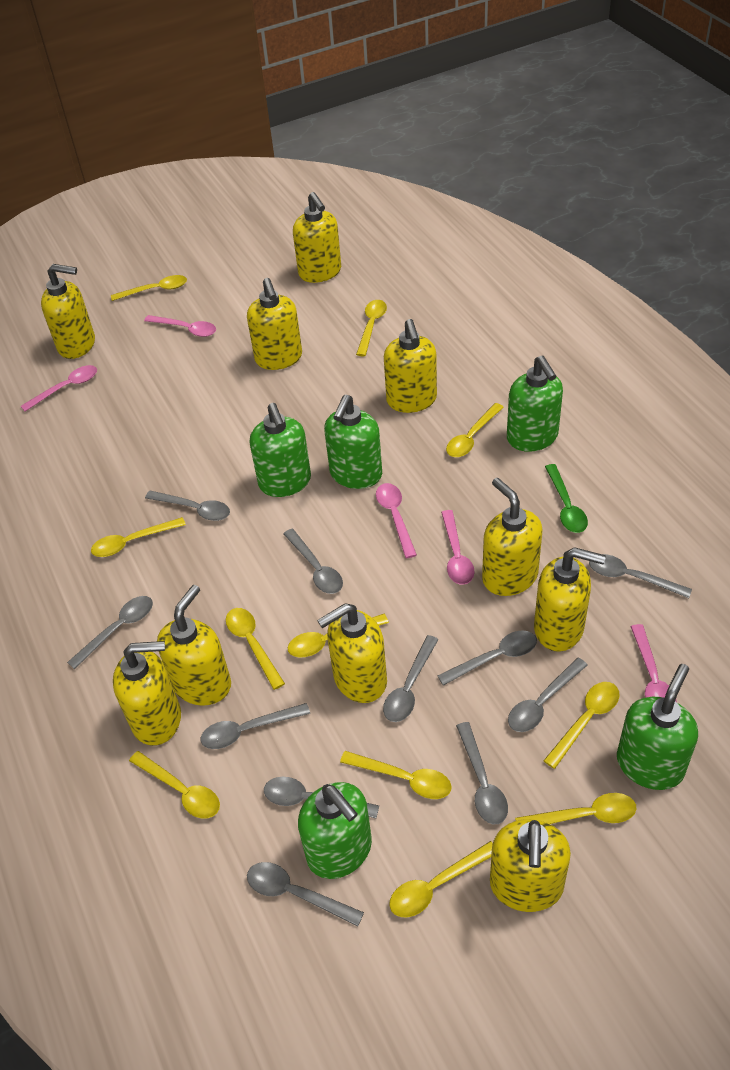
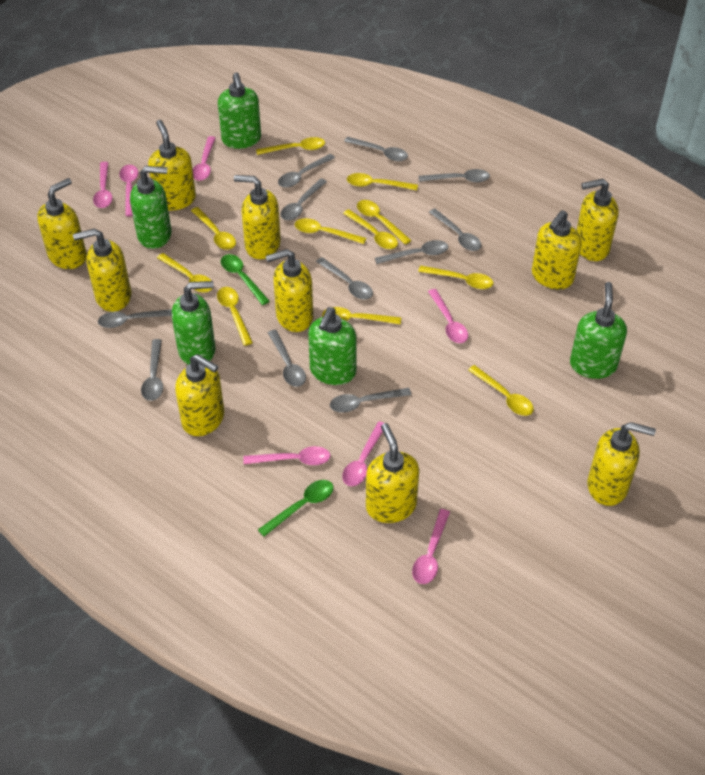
green spoon: [545,464,588,533] = 1 -> [221,254,270,305] [258,480,333,537] = 2
pink spoon: [21,365,97,411] [144,315,216,337] [376,483,417,558] [441,510,475,585] [631,624,677,702] = 5 -> [93,162,113,208] [119,165,138,216] [193,136,216,181] [243,446,331,465] [342,422,384,486] [412,509,450,584] [428,289,468,343] = 7

